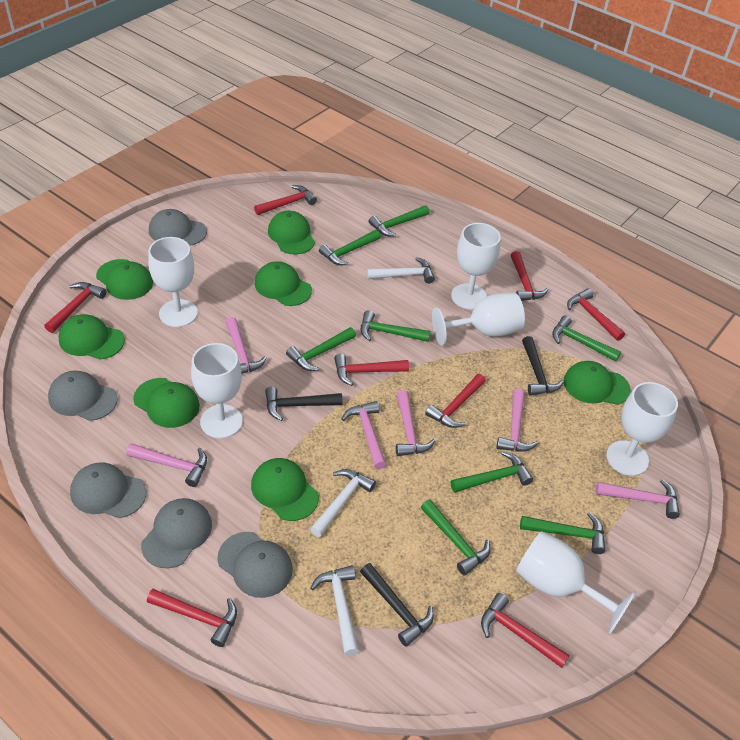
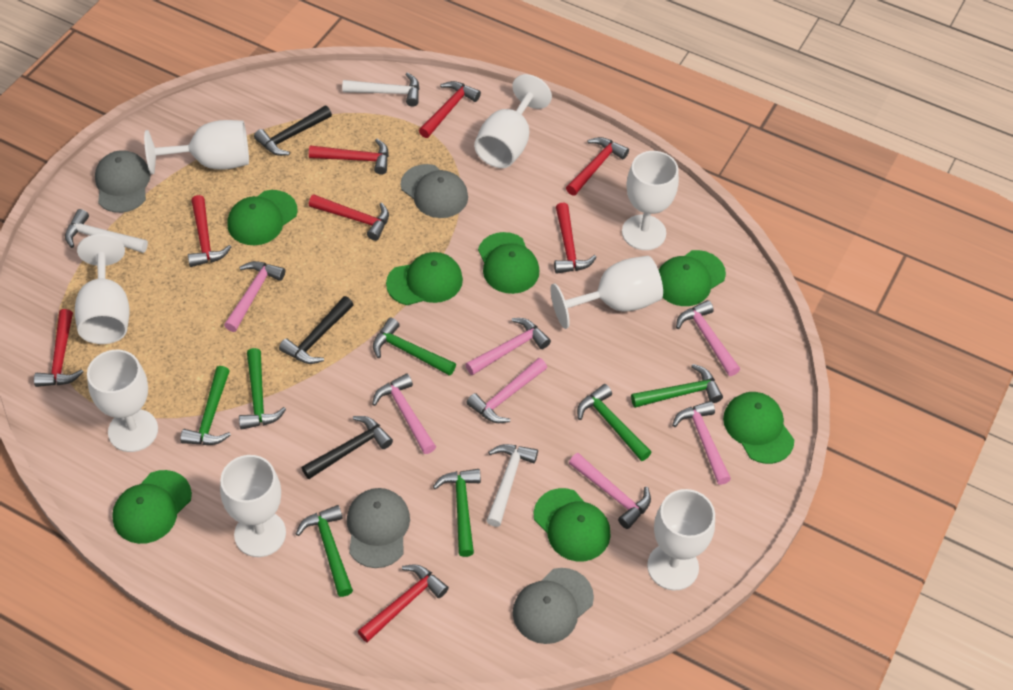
green hammer: [286,327,356,371] [319,230,381,265] [361,310,431,342] [369,205,430,237] [421,499,490,576] [451,451,533,493] [520,512,605,554] [552,315,621,362] = 8 -> [180,366,231,445] [239,348,286,430] [296,505,353,597] [373,318,456,376] [433,469,481,557] [577,384,652,461] [631,364,723,408] = 7
grey cap: [48,371,118,421] [70,462,147,518] [141,498,212,569] [149,209,207,246] [218,532,293,598] = 5 -> [95,150,151,213] [347,488,410,568] [401,164,468,218] [513,568,594,644] = 4
pink hammer: [126,443,207,487] [226,317,267,374] [342,401,387,469] [396,390,435,456] [496,389,538,452] [596,479,680,519] = 6 -> [224,261,285,332] [372,374,436,454] [465,318,551,375] [466,358,547,423] [569,453,651,529] [672,401,731,485] [676,300,740,376] = 7
white goblet: [148,237,198,327] [191,343,243,439] [432,293,525,346] [451,223,501,310] [516,531,636,634] [606,382,678,476] = 6 -> [75,234,129,344] [87,350,158,452] [144,120,249,174] [220,455,286,557] [474,74,552,168] [550,256,663,329] [622,151,679,250] [647,489,715,591] = 8

